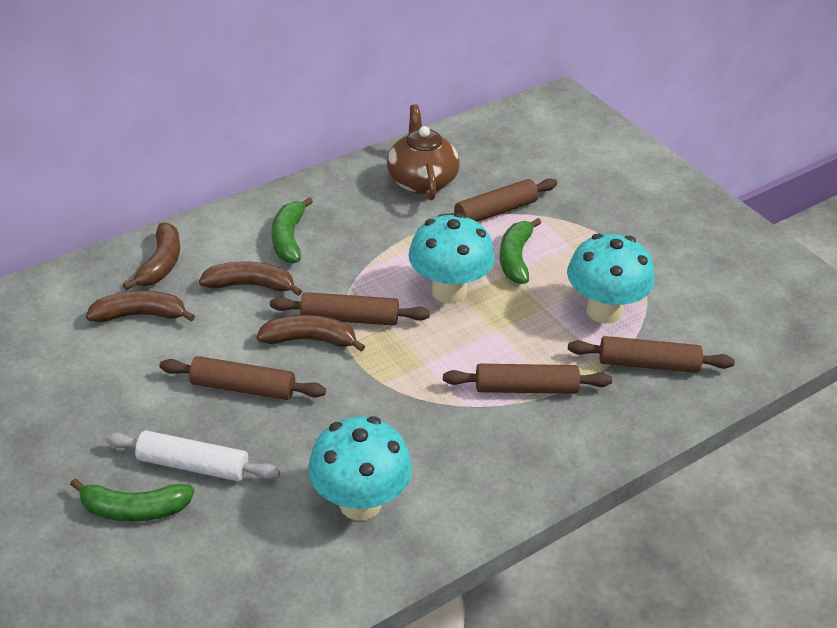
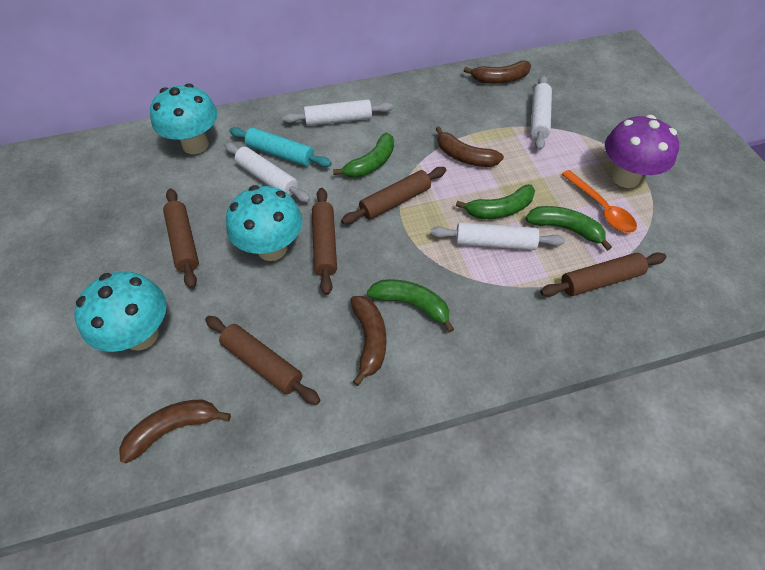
brown teapot: [387,104,460,200] = 1 -> none = 0
green banana: [70,478,194,522] [272,197,313,263] [500,218,541,284] = 3 -> [333,133,394,178] [367,279,454,333] [456,184,535,219] [526,206,612,251] = 4
orange spoon: none = 0 -> [561,170,637,233] = 1
purple mushroom: none = 0 -> [605,115,679,188] = 1
turquoise rolling pin: none = 0 -> [229,127,332,167] = 1
white rolling pin: [105,430,280,481] = 1 -> [224,143,311,203] [282,99,393,126] [430,222,565,250] [530,75,552,150] = 4

